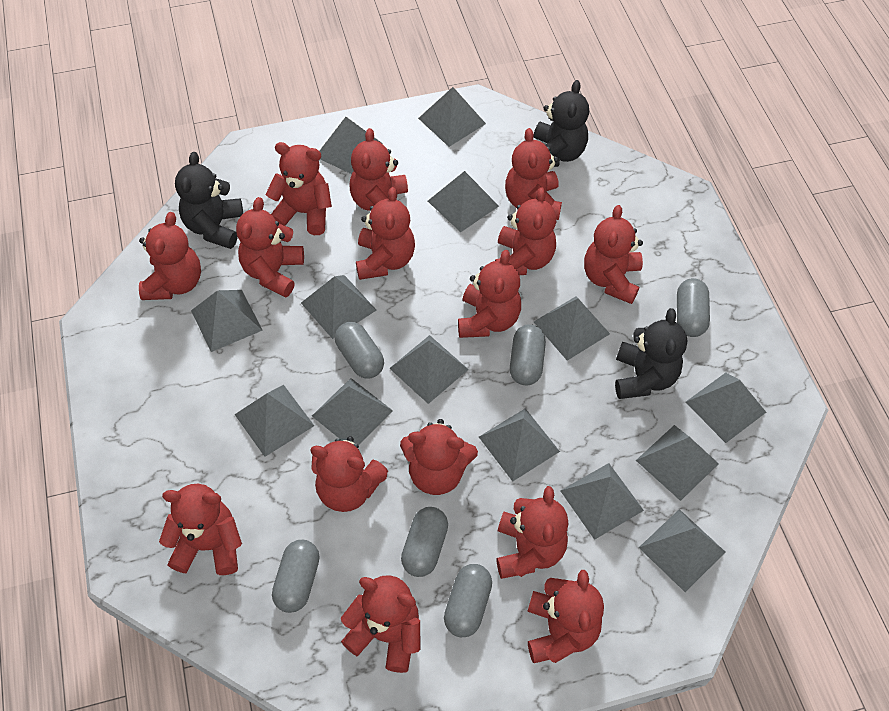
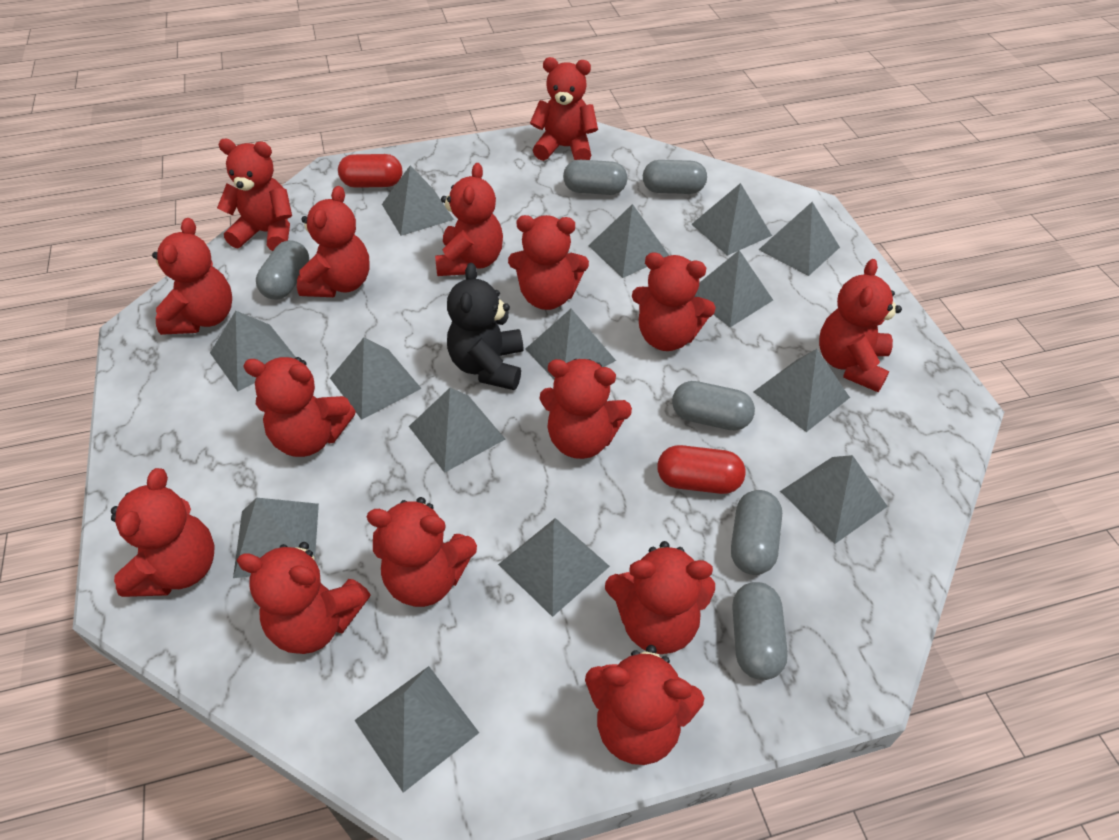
black teddy bear: [175,152,243,249] [534,80,589,167] [615,308,687,399] = 3 -> [447,263,524,390] = 1
red capsule: none = 0 -> [338,154,402,188] [657,445,745,494] = 2

